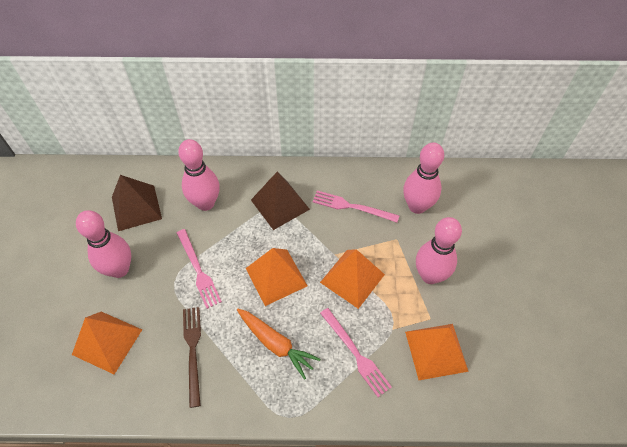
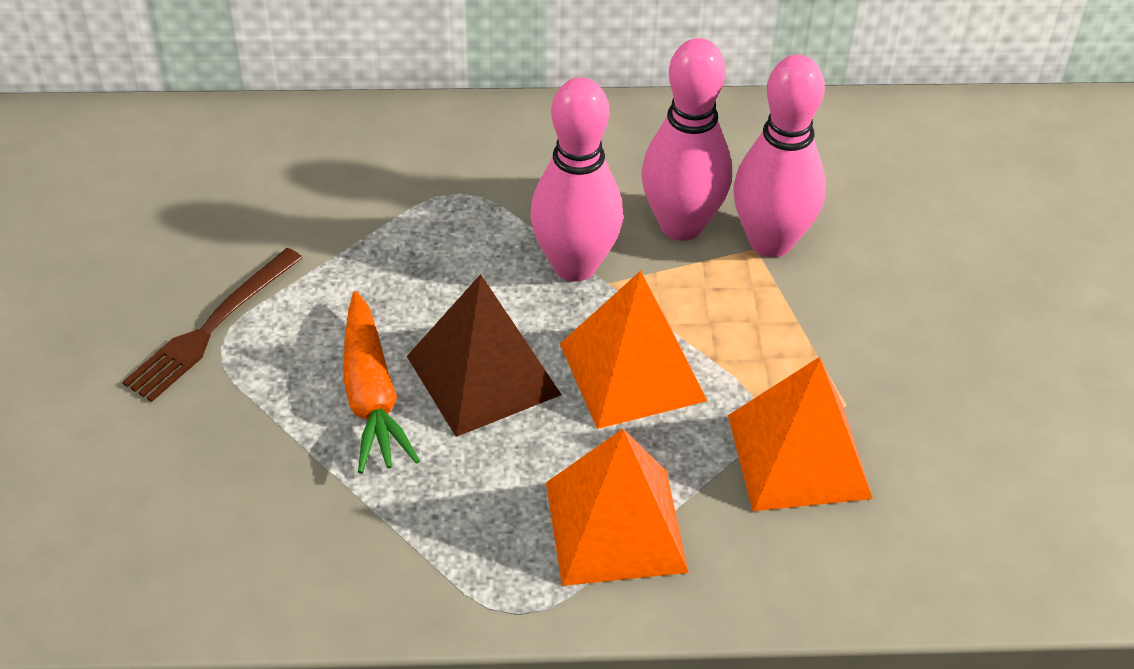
brown pyramid: [112,175,162,231] [251,172,310,230] = 2 -> [407,274,562,437] = 1
orange pyramid: [72,312,142,374] [246,248,308,306] [320,249,385,309] [405,324,469,380] = 4 -> [546,429,689,586] [560,271,707,429] [728,357,873,511] = 3
pink bowling pin: [76,210,131,278] [178,139,220,211] [403,142,444,214] [416,217,462,284] = 4 -> [530,77,623,281] [641,38,732,241] [734,55,826,257] = 3
pink fork: [177,229,222,309] [312,191,399,223] [320,308,392,397] = 3 -> none = 0

